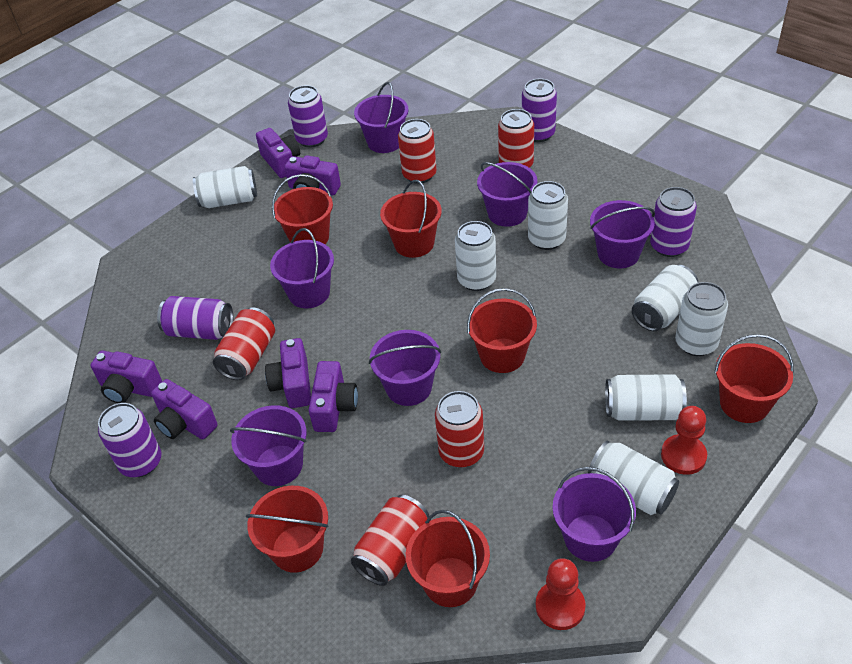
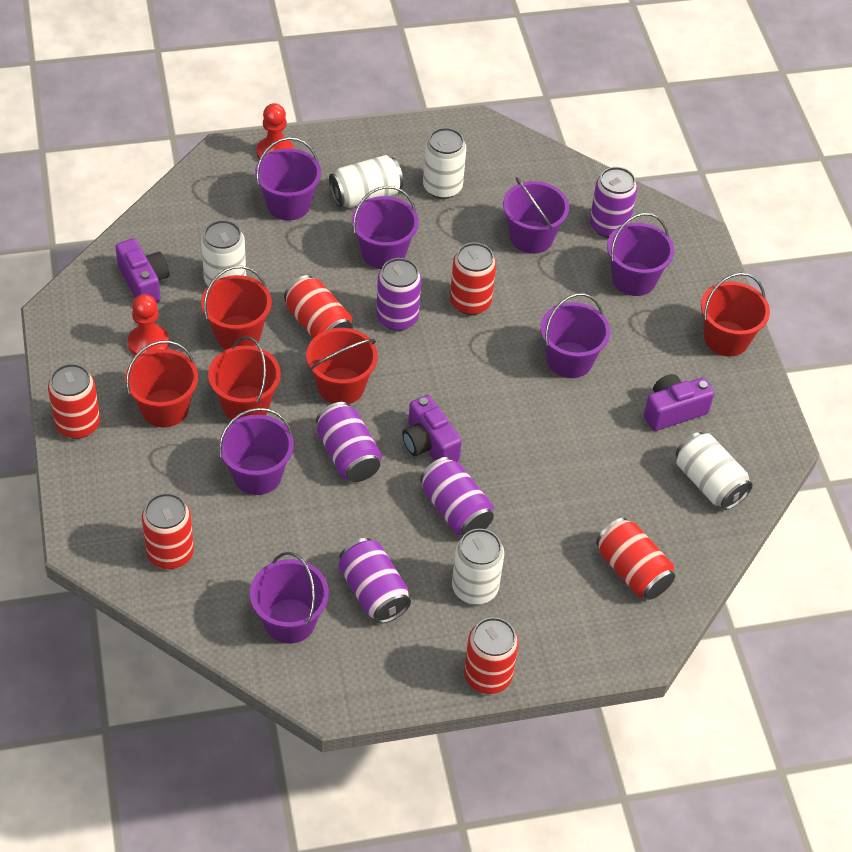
purple camera: [91,350,162,403] [151,379,218,439] [256,128,300,178] [265,338,311,408] [284,155,341,195] [309,361,358,432] = 6 -> [116,238,169,303] [402,395,462,462] [644,374,714,431] = 3
red bucket: [246,486,329,573] [272,174,333,244] [380,180,442,258] [406,510,490,607] [467,288,537,373] [714,334,794,423] = 6 -> [125,341,198,427] [201,266,272,349] [208,336,281,420] [306,328,378,404] [701,273,770,357] = 5
red can: [213,307,275,380] [351,495,429,586] [398,119,437,184] [435,391,484,467] [498,109,534,168] = 5 -> [48,364,100,439] [142,493,194,569] [284,275,353,338] [450,242,496,315] [464,617,519,694] [596,518,675,600] = 6
white can: [193,166,257,208] [455,221,496,291] [528,181,568,250] [588,441,679,515] [605,374,687,421] [632,265,698,331] [675,282,728,356] = 7 -> [201,220,246,286] [329,155,403,208] [423,128,466,199] [452,529,504,604] [676,432,753,510] = 5

